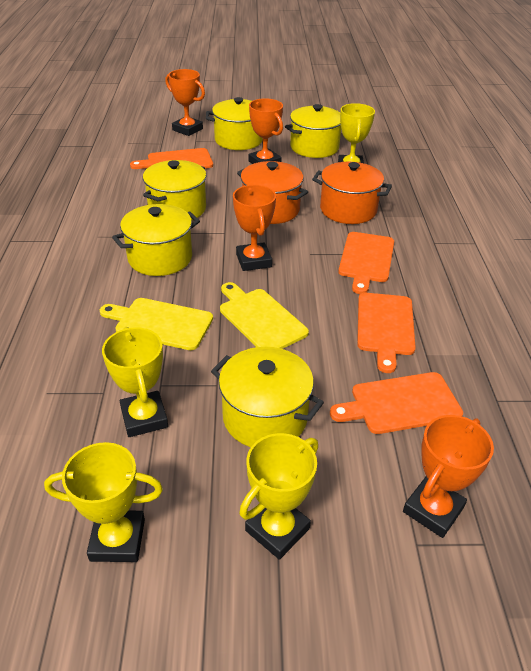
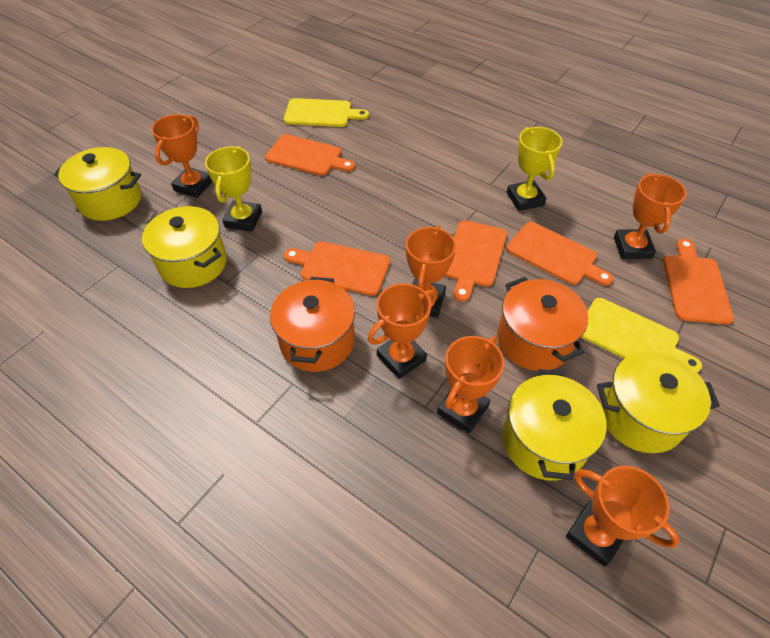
orange cutting board: [130,148,213,169] [330,372,463,434] [338,232,394,294] [357,293,416,373] = 4 -> [265,134,355,176] [284,241,390,296] [445,220,507,302] [506,222,613,286] [663,239,734,325] = 5
orange trophy: [165,69,205,136] [233,185,276,271] [249,99,283,164] [403,415,494,538] = 4 -> [151,114,213,198] [368,283,437,379] [406,225,456,318] [437,336,504,434] [566,466,680,567] [614,173,687,259] = 6
yellow pot: [112,204,200,276] [143,160,206,220] [206,97,263,150] [211,347,324,447] [285,104,341,158] = 5 -> [54,147,141,221] [142,206,227,288] [502,369,607,481] [597,351,720,453] = 4
yellow trophy: [44,442,163,562] [102,327,168,437] [239,433,318,560] [338,103,375,163] = 4 -> [205,146,262,232] [507,127,562,211] = 2

